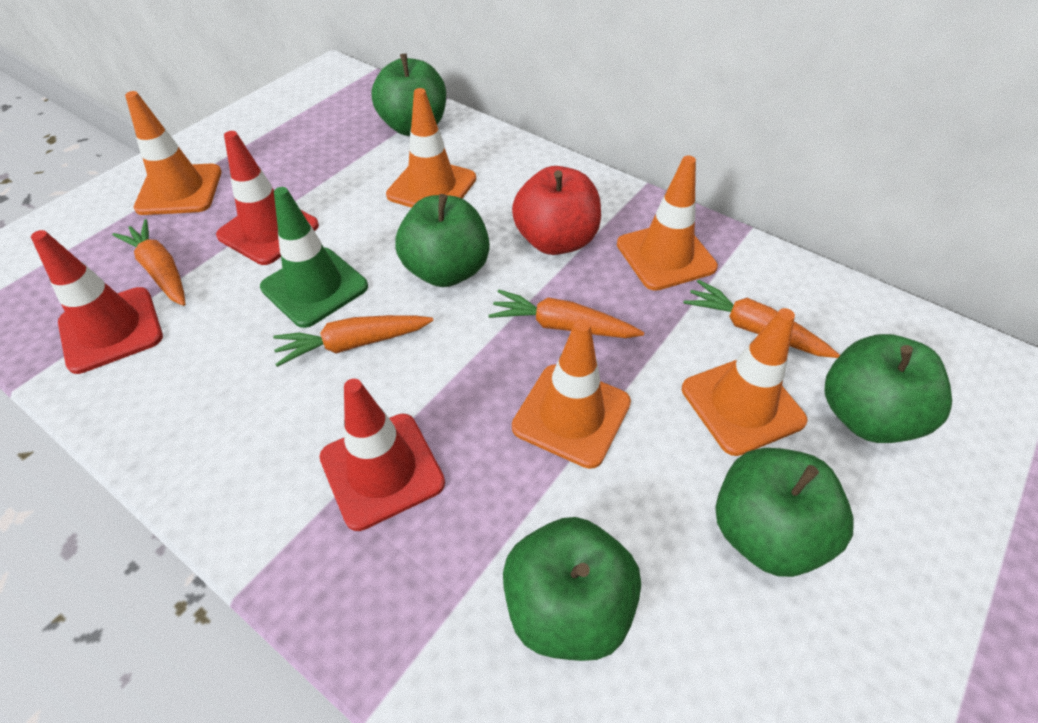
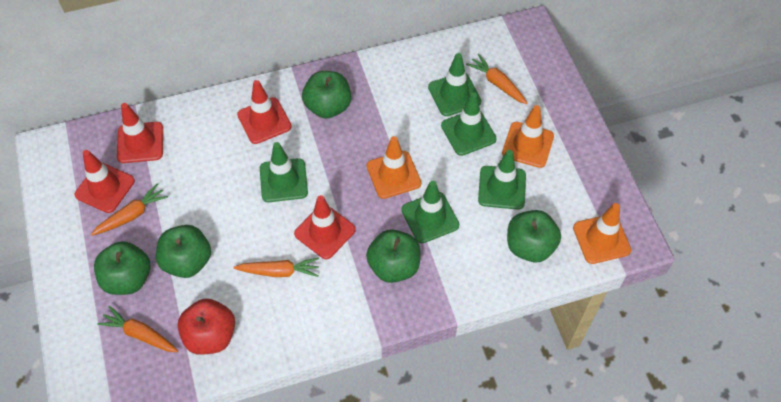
green traffic cone: [260,187,368,328] = 1 -> [260,142,308,202] [401,181,459,243] [428,53,481,116] [441,92,496,156] [478,150,526,210] = 5
orange traffic cone: [125,91,221,215] [386,88,476,208] [512,319,631,469] [617,156,718,291] [682,308,808,456] = 5 -> [367,136,421,199] [502,105,554,168] [573,203,631,264] = 3
red traffic cone: [31,230,163,374] [216,131,319,265] [319,379,445,531] = 3 -> [75,150,135,213] [117,103,163,163] [237,80,292,144] [294,195,356,259] = 4

